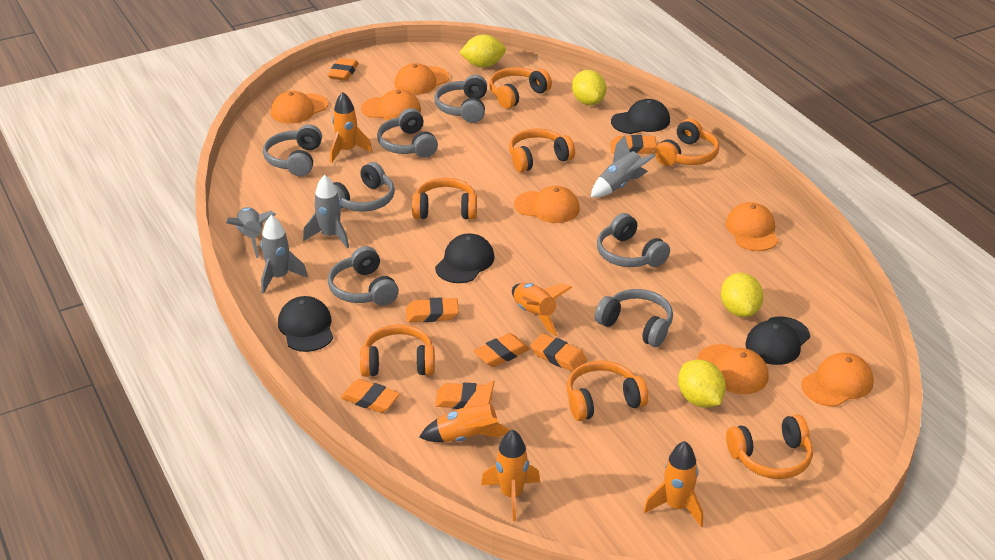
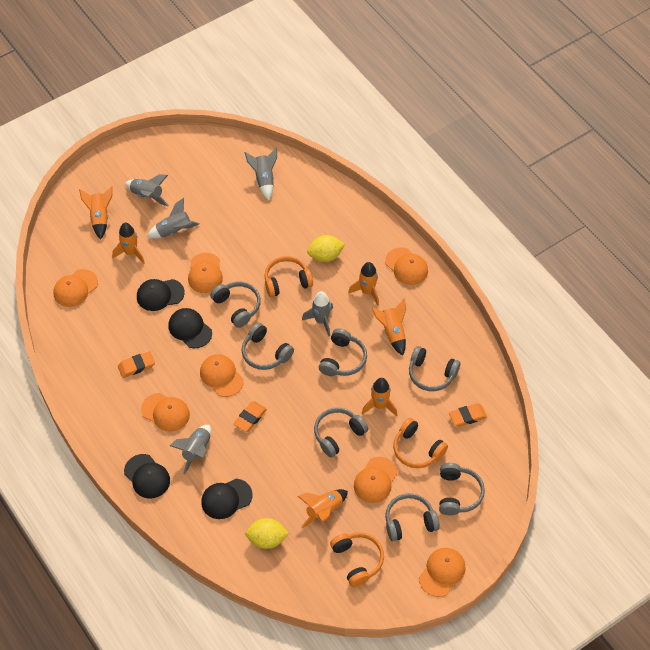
grey rocket: [226,207,276,258] [261,215,308,294] [303,175,349,248] [591,135,656,197] = 4 -> [125,174,169,206] [147,198,200,239] [170,425,211,474] [244,148,277,200] [302,291,333,336] = 5
orange eraser: [328,58,359,81] [341,379,400,413] [406,297,459,322] [435,383,493,409] [474,333,530,367] [530,333,587,372] [610,135,657,154] = 7 -> [118,351,155,378] [233,401,267,432] [449,403,487,427] = 3
orange headphones: [360,324,435,377] [412,178,477,219] [489,67,552,109] [509,129,575,172] [567,360,649,421] [655,118,719,166] [726,414,813,479] = 7 -> [264,256,313,297] [330,532,384,587] [393,418,448,468] = 3
orange rocket: [330,92,372,163] [419,381,510,442] [481,429,540,521] [512,283,573,336] [644,441,703,527] = 5 -> [79,186,113,239] [112,222,145,264] [297,489,348,529] [348,262,379,306] [362,378,397,416] [372,299,406,356] = 6
yellow lemon: [459,34,506,67] [572,70,606,105] [678,360,726,408] [721,273,763,317] = 4 -> [245,518,289,549] [307,235,345,262] = 2

